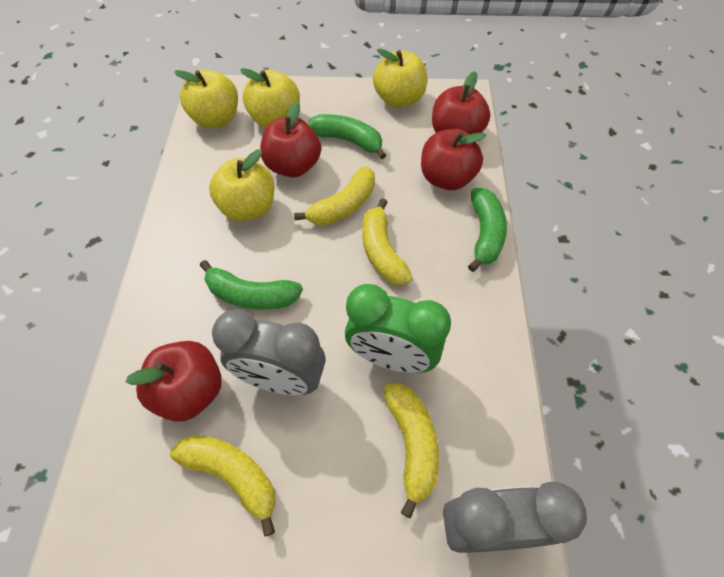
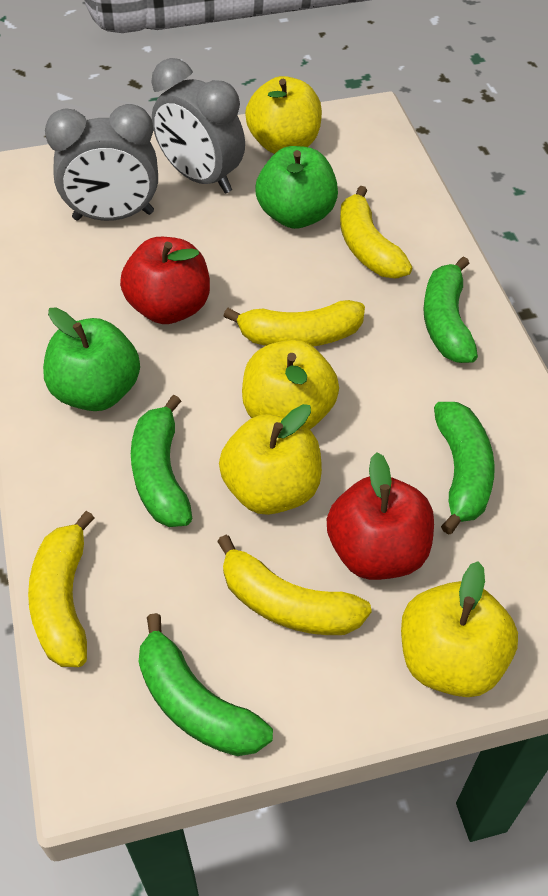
green apple: none = 0 -> [43,307,140,411] [255,146,338,229] = 2
green banana: [200,260,303,310] [307,114,386,159] [468,188,507,272] = 3 -> [131,395,192,527] [138,613,273,756] [423,257,478,363] [434,402,495,535] = 4
green clock: [345,284,451,373] = 1 -> none = 0
red apple: [126,341,222,422] [260,101,321,178] [421,129,486,190] [432,71,490,134] = 4 -> [120,237,210,324] [327,452,434,580] = 2

